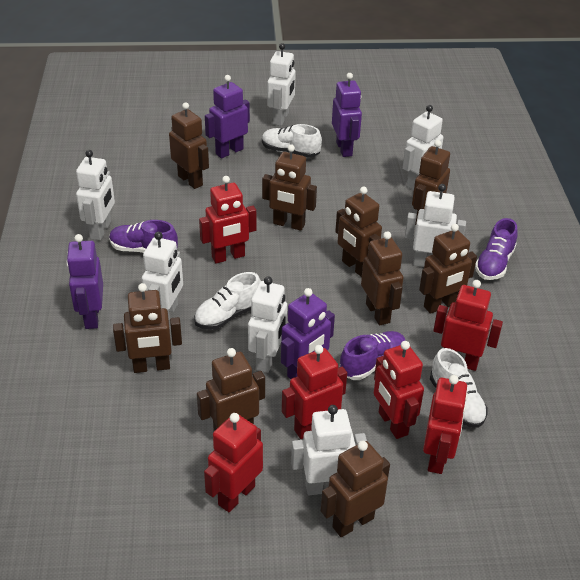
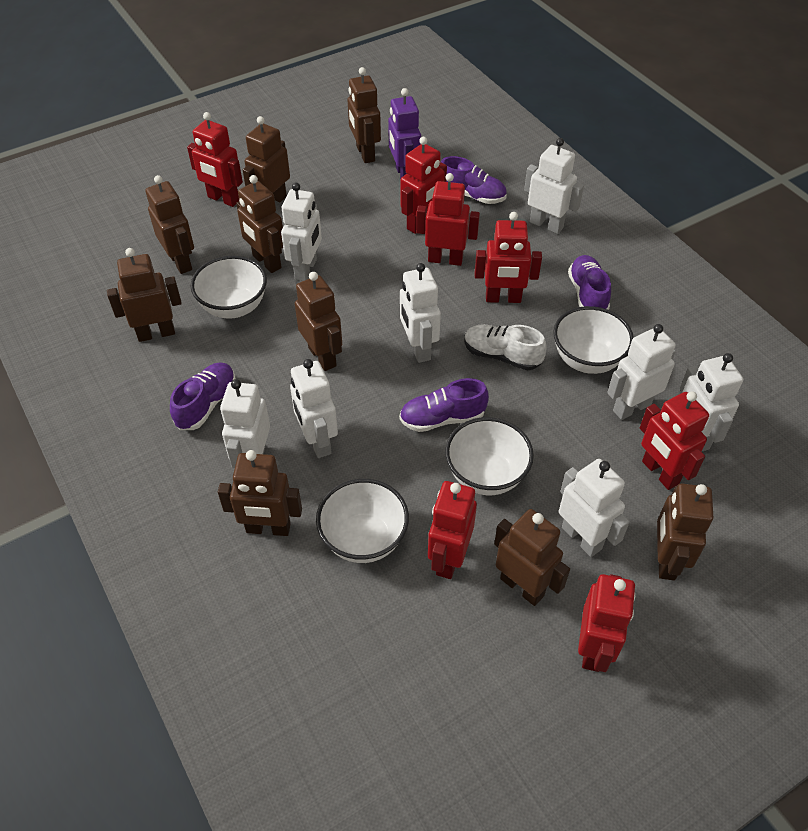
purple robot: [66,234,103,329] [205,75,250,158] [281,288,335,379] [332,73,362,157] = 4 -> [388,88,421,179] = 1
purple shoe: [109,220,178,253] [340,331,405,380] [475,218,518,280] = 3 -> [170,362,236,430] [399,378,489,432] [440,156,507,204] [568,255,611,310] = 4
red robot: [199,176,256,263] [204,413,263,512] [282,345,347,439] [374,341,424,439] [423,375,468,474] [433,280,503,371] = 6 -> [187,112,243,207] [401,137,447,234] [416,173,480,266] [428,481,477,579] [475,212,542,303] [578,574,635,672] [640,391,709,490] = 7
white bowl: none = 0 -> [190,256,267,319] [316,479,409,563] [445,417,534,495] [553,306,634,374] = 4
white robot: [76,150,115,240] [142,232,183,319] [248,276,287,373] [267,43,296,126] [291,405,367,495] [402,105,444,190] [405,184,466,267] = 7 -> [220,379,270,468] [281,183,322,281] [290,359,338,458] [400,263,441,363] [524,138,584,234] [559,459,630,557] [607,324,676,420] [680,353,743,451] = 8
white shoe: [194,272,261,330] [262,124,322,157] [430,348,488,428] = 3 -> [464,324,547,370] = 1

